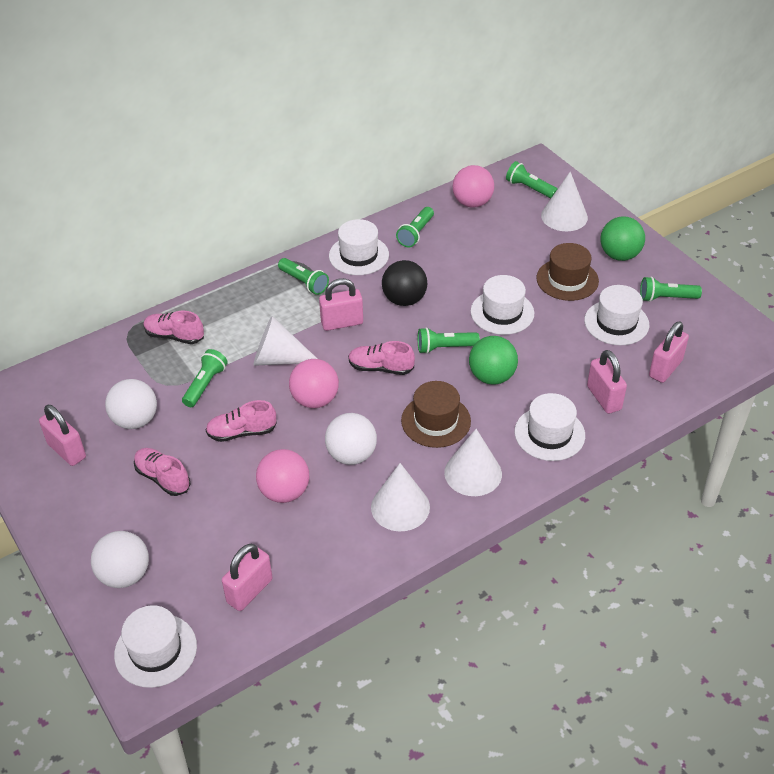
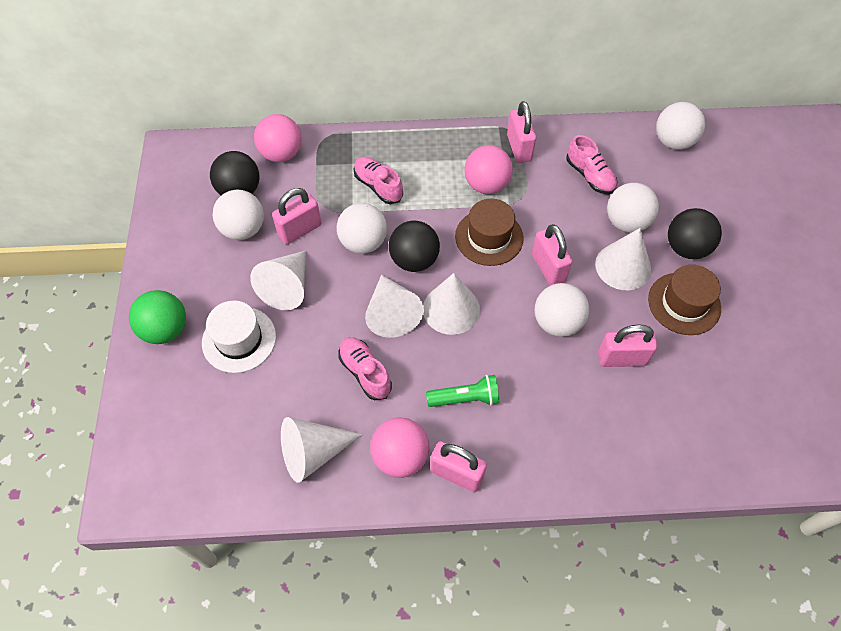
black ball: [382,260,427,306] = 1 -> [210,151,260,195] [389,221,440,272] [668,208,722,259] = 3
green ball: [469,336,518,385] [600,216,645,261] = 2 -> [129,290,186,344] = 1
green flashlight: [182,349,228,407] [278,258,329,295] [396,207,434,247] [418,327,480,354] [506,161,557,198] [640,277,702,302] = 6 -> [426,375,500,407] = 1
pink shoe: [134,448,191,496] [143,311,204,344] [205,400,277,442] [348,341,415,375] = 4 -> [338,337,392,400] [354,157,403,204] [566,135,617,194] = 3
white ball: [91,531,149,588] [105,379,157,429] [325,413,377,465] = 3 -> [213,190,264,240] [337,203,387,254] [535,283,589,337] [607,183,659,233] [656,102,705,150] = 5
white cone: [253,316,317,366] [371,463,430,531] [444,429,502,496] [541,172,588,231] = 4 -> [250,250,306,310] [281,417,363,483] [365,274,424,338] [423,273,480,335] [595,228,651,290] = 5
white hat: [114,605,197,688] [329,219,389,275] [471,275,534,335] [515,393,585,461] [584,285,649,345] = 5 -> [202,301,276,373] = 1

